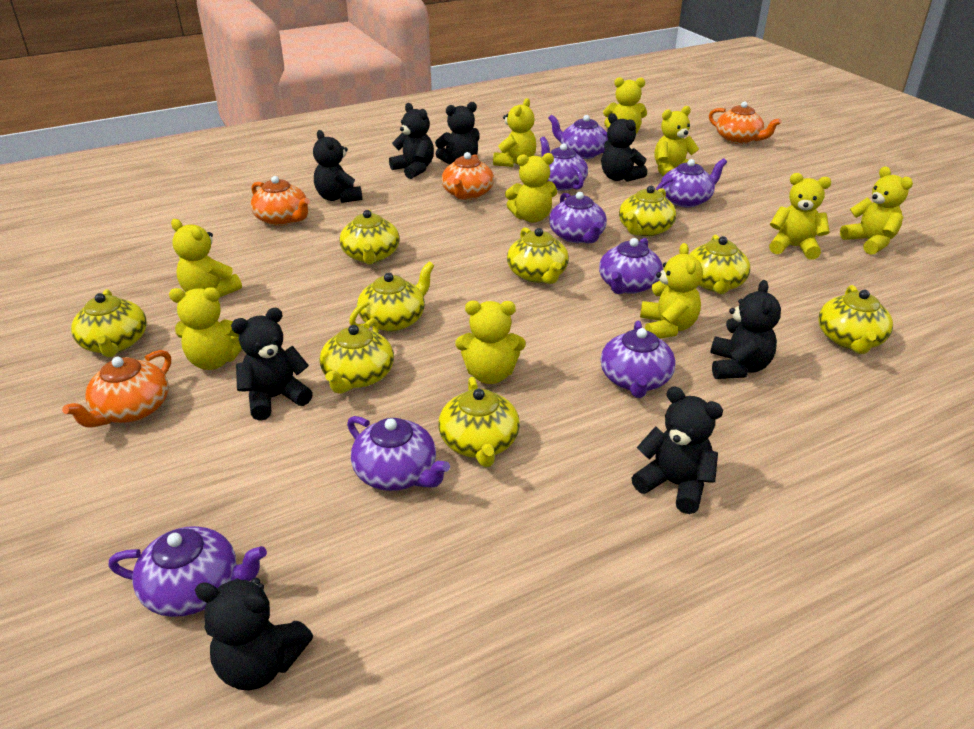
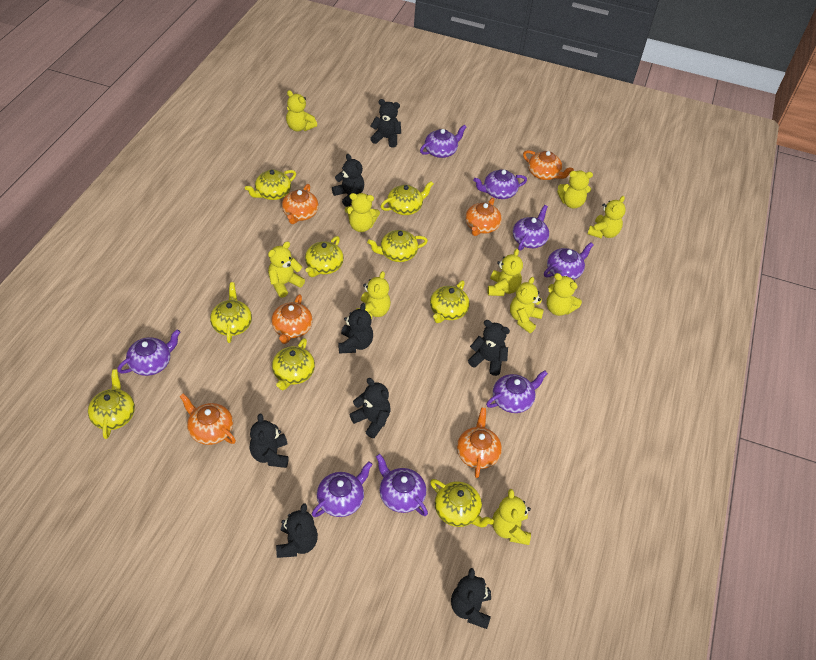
orange teapot: [62,350,171,428] [250,176,310,226] [442,152,494,200] [709,101,781,144] = 4 -> [180,394,236,445] [271,294,313,344] [282,184,319,224] [457,407,502,478] [465,198,502,236] [523,150,574,180] = 6

